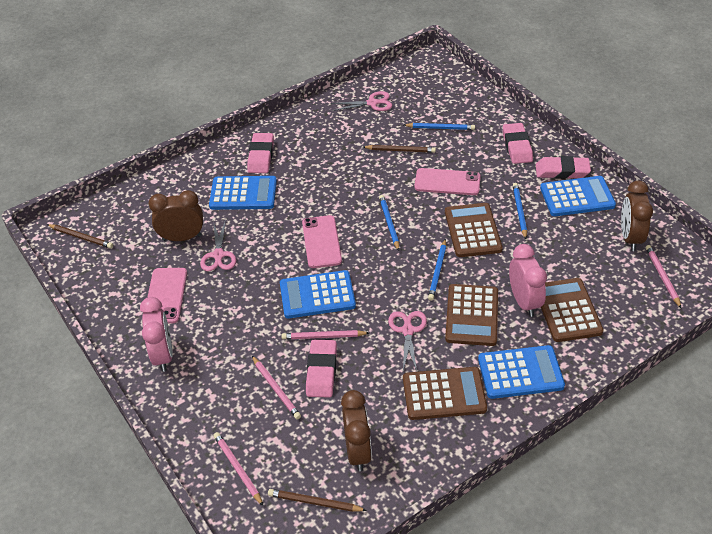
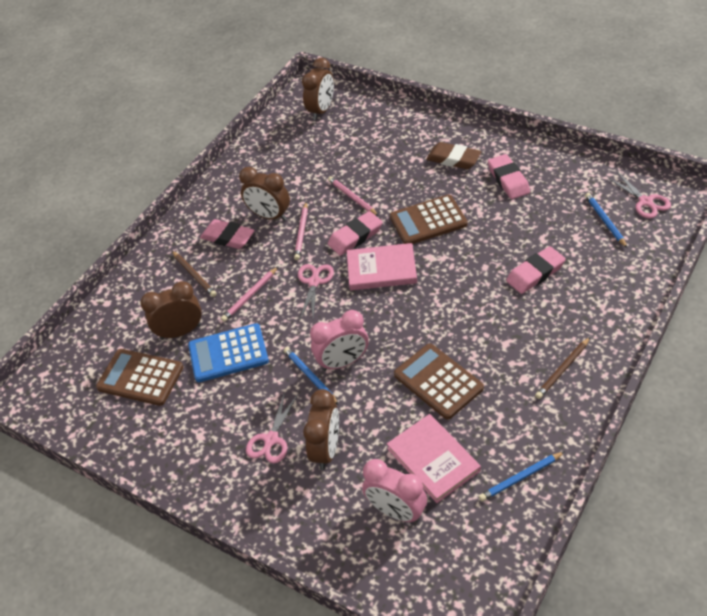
blue calculator: [209,176,277,210] [280,270,356,319] [478,345,565,399] [540,176,616,216] = 4 -> [188,323,269,382] = 1
blue pencil: [379,195,399,251] [404,123,475,130] [428,239,446,301] [513,183,527,239] = 4 -> [284,347,339,405] [479,452,564,501] [585,193,627,248] = 3
brown calculator: [403,367,487,420] [445,203,503,257] [445,284,498,346] [541,278,604,342] = 4 -> [96,349,184,406] [390,194,468,244] [394,343,484,420] = 3
brown clock: [149,190,203,241] [341,390,372,471] [621,181,653,251] = 3 -> [140,281,202,340] [239,167,290,221] [302,58,334,120] [303,389,339,470] = 4
brown eraser: none = 0 -> [426,142,481,169] = 1
brown pencil: [47,224,113,248] [268,489,367,512] [363,145,436,153] = 3 -> [172,251,217,297] [535,337,590,399] = 2
pink book: none = 0 -> [347,243,417,290] [387,414,481,503] = 2
pink pencil: [213,432,263,506] [252,356,301,420] [281,330,369,339] [646,245,681,308] = 4 -> [221,267,278,322] [294,202,308,260] [328,176,379,216] = 3
pink phone: [148,268,187,324] [302,215,342,268] [414,168,481,195] = 3 -> none = 0

